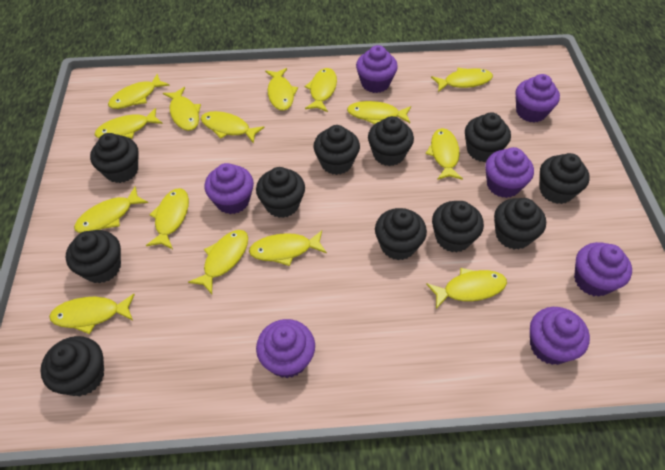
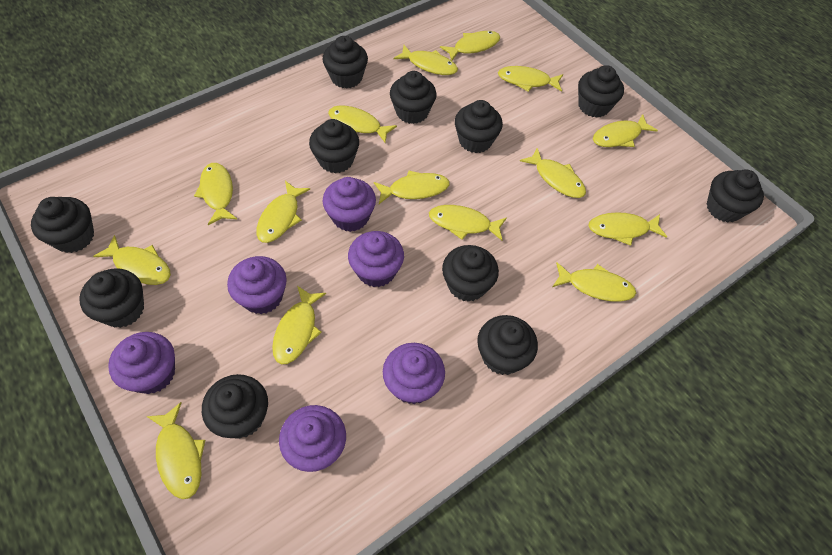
purple cupcake: [205,163,254,214] [256,319,315,378] [356,45,398,93] [485,147,534,198] [516,74,560,123] [530,307,590,365] [574,242,632,297] = 7 -> [108,332,175,394] [227,256,287,314] [279,405,346,472] [323,177,376,232] [348,231,404,287] [383,343,445,404] = 6

